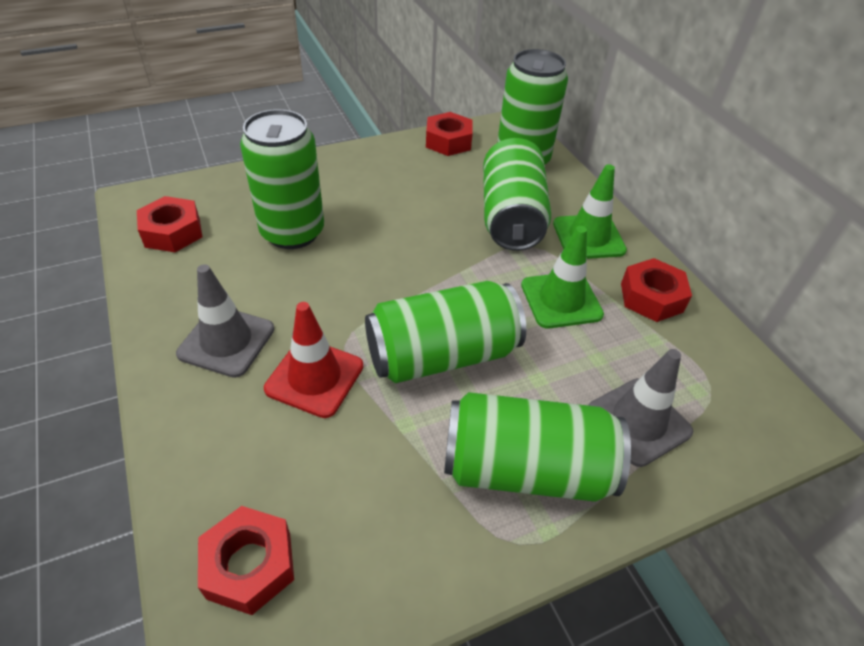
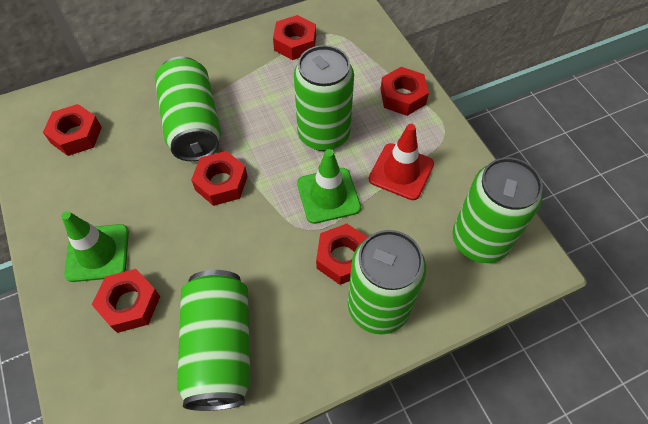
grey traffic cone: [176,264,274,378] [588,349,693,467] = 2 -> none = 0
red nut: [137,196,202,252] [198,506,294,615] [426,112,473,156] [621,258,692,322] = 4 -> [43,104,102,156] [92,269,160,333] [191,151,248,206] [273,15,316,60] [316,224,368,285] [380,67,429,116] = 6

